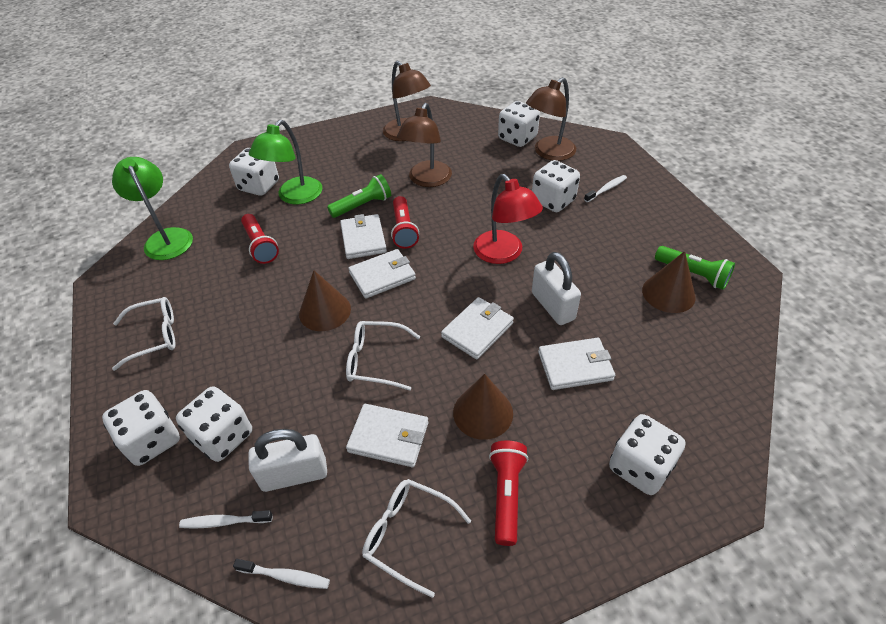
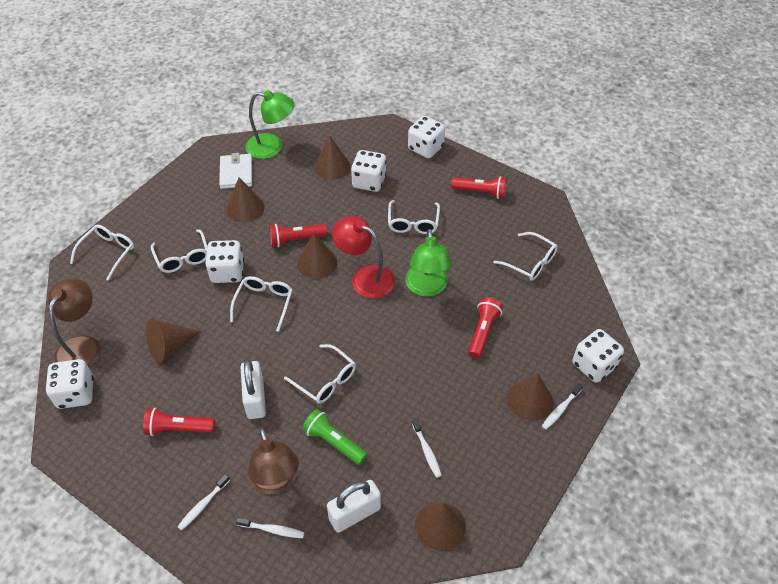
brown cone: [299,270,351,331] [453,374,513,440] [642,251,696,313] = 3 -> [146,319,201,363] [226,177,265,222] [297,233,337,279] [314,136,350,180] [415,501,466,551] [507,373,553,421] = 6
brown lamp: [383,61,431,141] [397,103,452,187] [526,77,576,161] = 3 -> [48,278,101,368] [247,428,299,494] = 2
green flashlight: [327,174,391,218] [655,246,735,290] = 2 -> [302,409,367,465] = 1
red flashlight: [241,214,279,264] [391,196,419,249] [489,441,528,546] = 3 -> [143,408,215,436] [269,224,327,247] [451,176,507,199] [468,298,503,359] = 4
white dice: [102,390,180,466] [176,386,252,462] [229,148,279,196] [498,101,540,147] [532,160,580,212] [609,414,686,495] = 6 -> [45,359,94,409] [205,240,244,283] [351,150,387,192] [408,116,445,159] [573,329,624,383] = 5
white glasses: [112,297,175,371] [346,321,420,391] [362,479,471,598] = 3 -> [70,225,134,281] [151,229,208,273] [230,276,293,332] [284,344,356,404] [388,200,440,234] [493,232,558,281] = 6
white toothbrush: [179,510,273,529] [233,559,330,589] [584,175,627,202] = 3 -> [177,474,230,531] [236,517,305,538] [412,418,442,478] [542,383,583,430] = 4
white wallet: [340,214,387,259] [346,404,428,467] [348,249,416,299] [441,297,514,360] [538,338,615,390] = 5 -> [219,153,252,189] = 1

